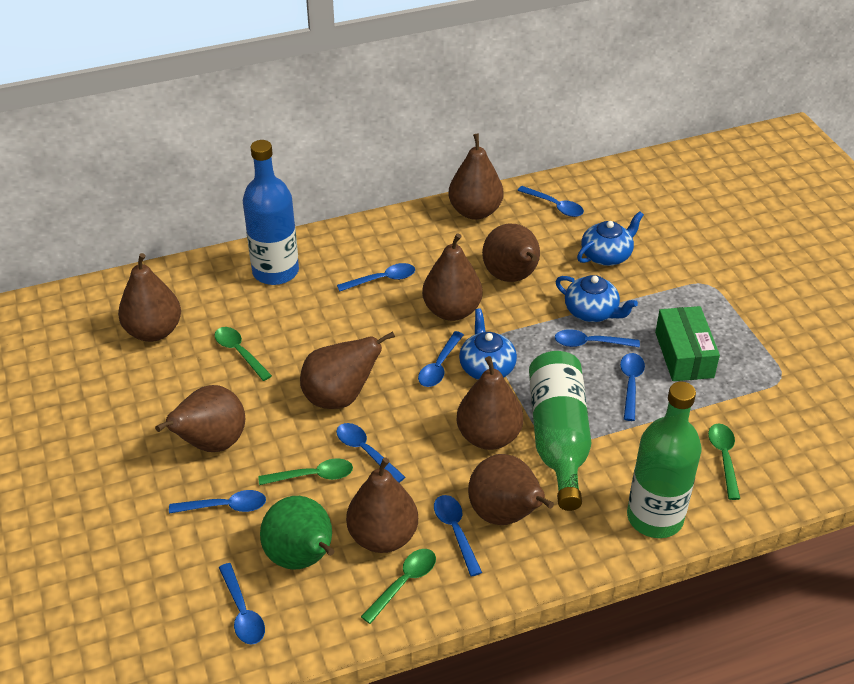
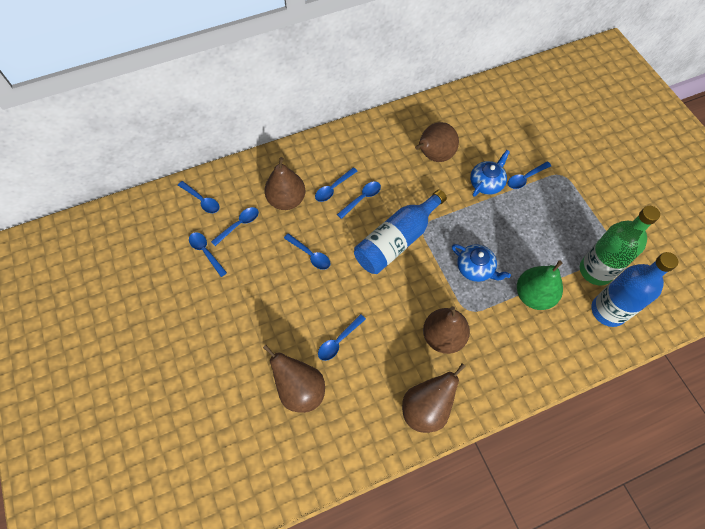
blue bottle: [243,140,299,285] = 1 -> [354,190,447,274] [591,252,678,327] = 2
blue spoon: [169,490,266,514] [219,563,265,645] [336,423,405,483] [337,263,415,292] [418,331,464,387] [434,495,482,577] [517,186,584,217] [555,329,640,347] [620,353,645,421] = 9 -> [178,181,220,213] [189,232,227,277] [211,207,259,246] [284,233,330,270] [315,167,358,202] [318,314,366,361] [337,181,381,219] [508,161,551,189] = 8
blue teapot: [459,308,517,380] [555,275,638,322] [577,211,644,266] = 3 -> [452,244,511,282] [470,150,510,197] = 2
brown pear: [118,253,181,342] [155,385,245,452] [300,332,395,409] [346,457,418,553] [422,233,483,321] [449,134,503,220] [457,356,523,450] [468,454,554,525] [482,224,540,282] = 9 -> [263,345,325,413] [264,157,305,210] [402,363,466,433] [415,122,459,162] [423,306,470,354] = 5
green bottle: [529,351,591,511] [627,382,702,538] = 2 -> [580,206,660,286] = 1
green box: [655,306,720,381] = 1 -> none = 0
green spoon: [215,327,272,381] [259,459,353,485] [361,549,436,624] [708,423,740,500] = 4 -> none = 0

